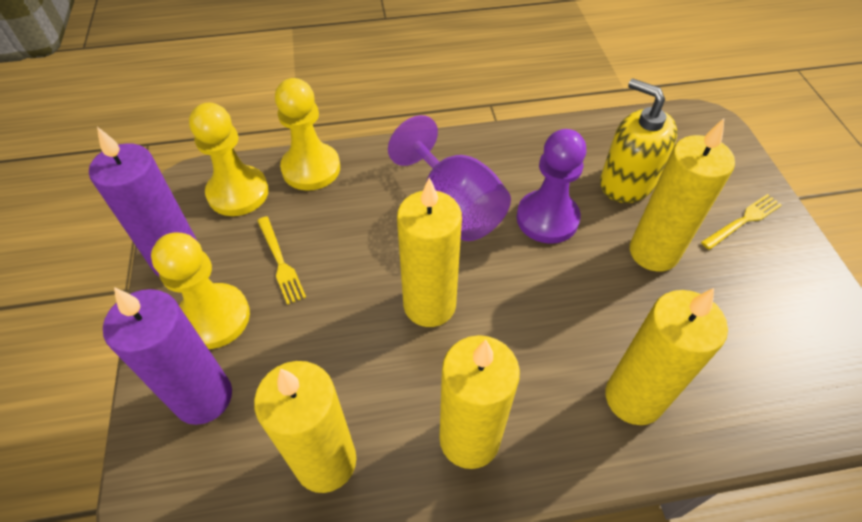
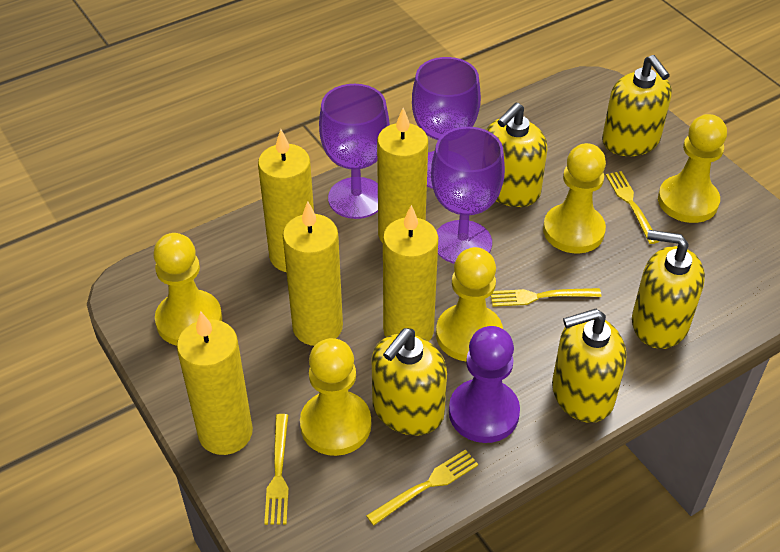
purple candle: [89,127,197,276] [103,287,232,425] = 2 -> none = 0
purple goblet: [388,115,511,241] = 1 -> [319,84,390,219] [412,57,481,189] [431,127,505,264] = 3
yellow fork: [257,216,306,305] [701,194,782,250] = 2 -> [264,414,289,525] [366,449,478,526] [491,288,601,307] [606,171,659,244] = 4
yellow pawn: [151,233,250,349] [189,103,269,216] [275,78,340,191] = 3 -> [153,233,222,346] [300,338,371,456] [436,247,503,361] [543,143,606,253] [658,114,727,223] = 5
yellow soap dispenser: [600,79,678,203] = 1 -> [371,328,447,436] [487,103,547,207] [552,309,626,423] [602,55,672,156] [632,230,705,349] = 5

